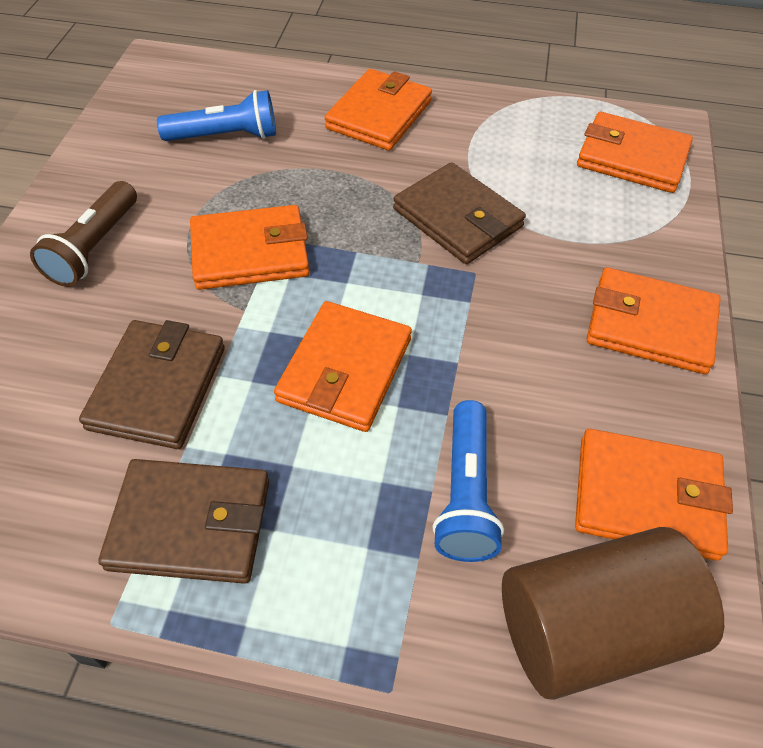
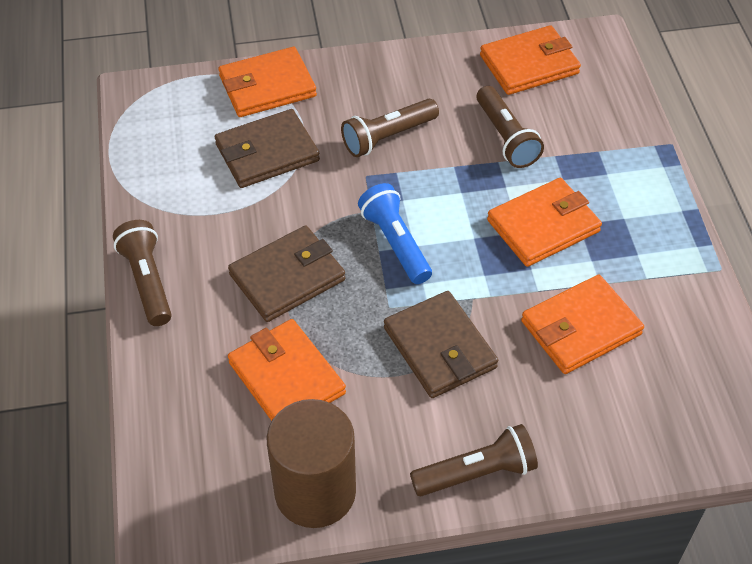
blue flashlight: [157,90,276,141] [433,400,504,562] = 2 -> [358,183,432,284] = 1
brown flashlight: [30,181,137,287] = 1 -> [113,220,172,326] [341,99,439,157] [410,424,538,496] [477,86,544,168] = 4
orange wallet: [190,205,309,290] [274,301,412,432] [324,69,432,150] [575,429,733,561] [577,112,693,193] [587,267,721,374] = 6 -> [219,47,317,117] [228,319,346,421] [480,25,581,95] [487,178,602,267] [521,275,644,374] = 5

